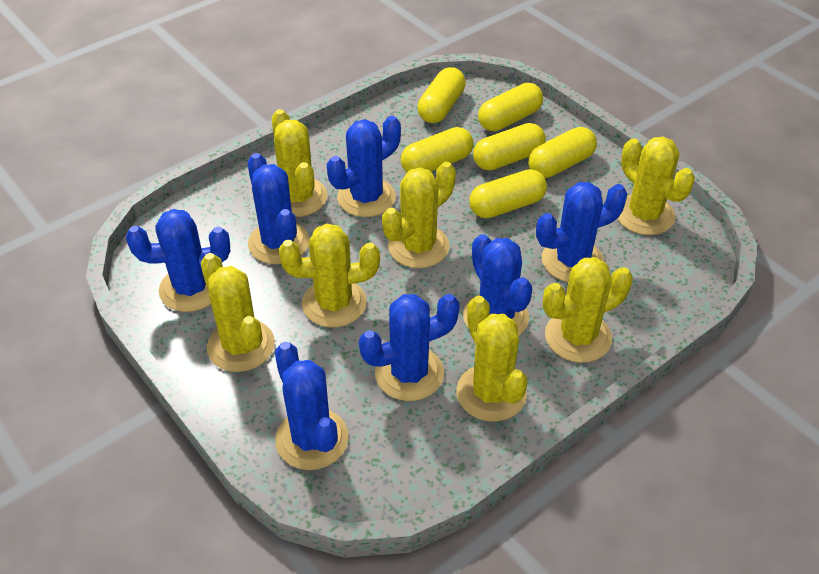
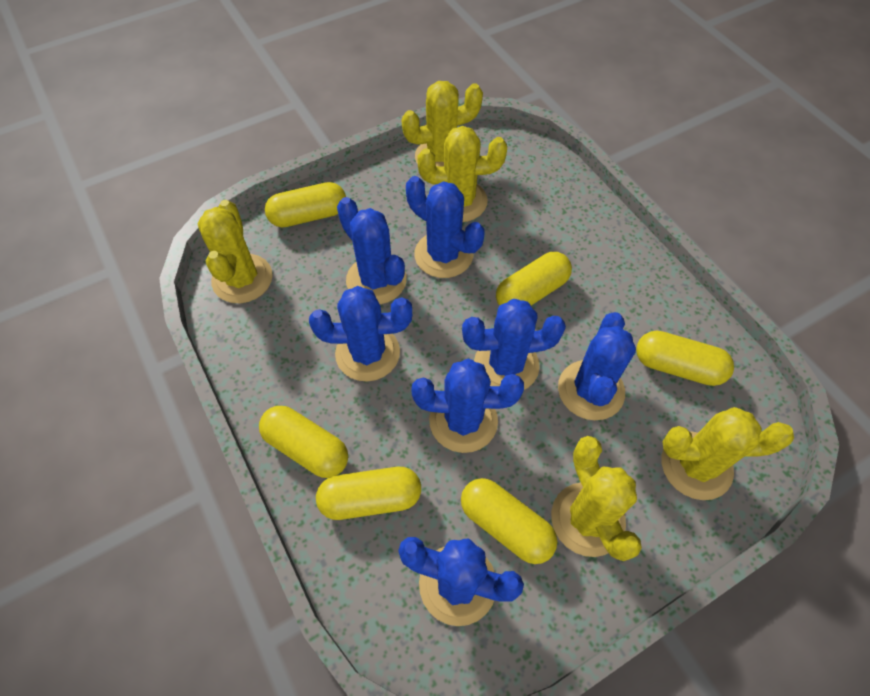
yellow cactus: [201,253,275,372] [272,109,328,217] [279,224,380,327] [382,162,456,268] [456,296,528,421] [543,257,633,363] [618,137,695,235] = 7 -> [198,200,273,303] [401,81,483,166] [418,126,507,222] [551,436,642,561] [661,407,794,500] = 5

